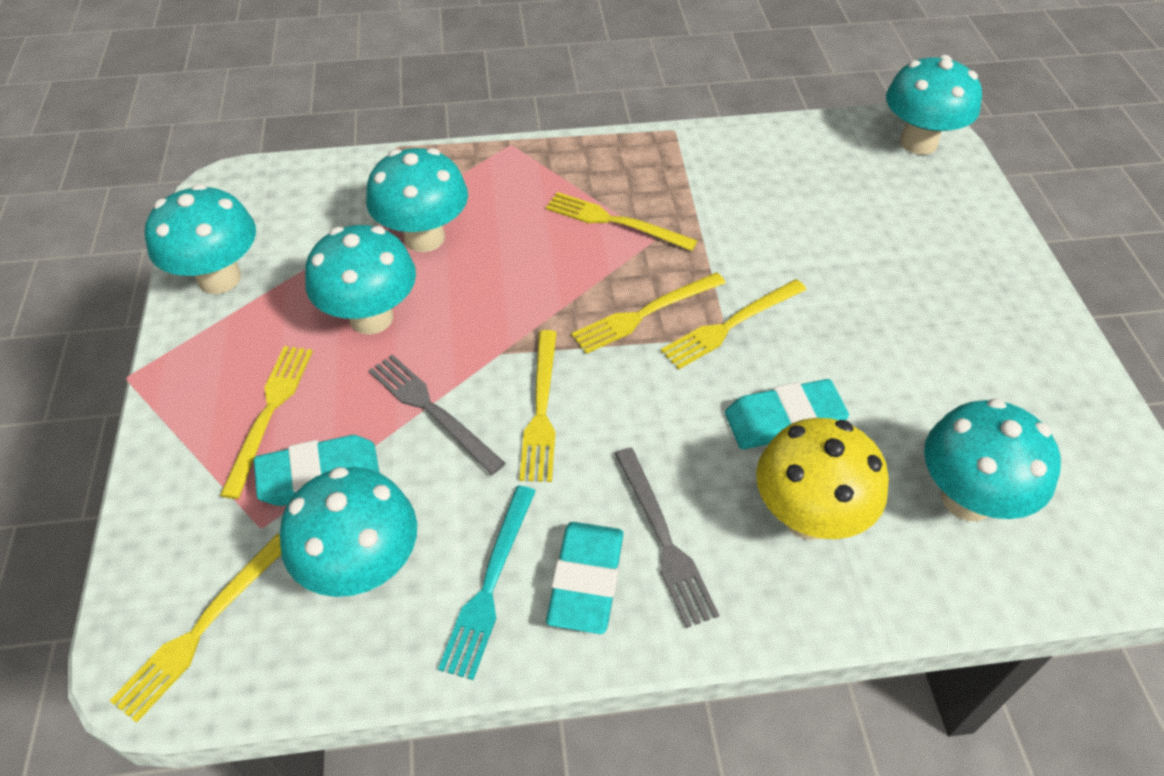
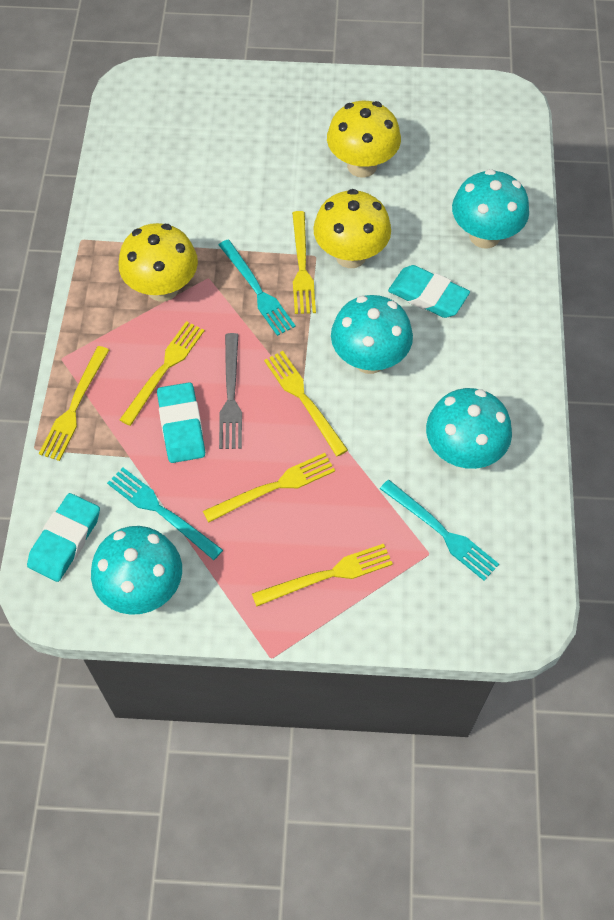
grey fork: [369,354,506,475] [615,448,719,628] = 2 -> [219,333,242,449] = 1
turquoise fork: [438,485,536,680] = 1 -> [107,468,223,560] [219,239,296,336] [380,480,499,581] = 3
turquoise mushroom: [145,184,256,294] [280,467,417,597] [305,225,416,334] [366,148,468,252] [886,55,982,155] [924,398,1061,521] = 6 -> [91,526,182,615] [331,295,413,374] [426,388,512,469] [452,169,529,249] = 4
yellow mushroom: [756,418,889,540] = 1 -> [119,223,198,302] [313,189,391,268] [327,101,401,178] = 3

